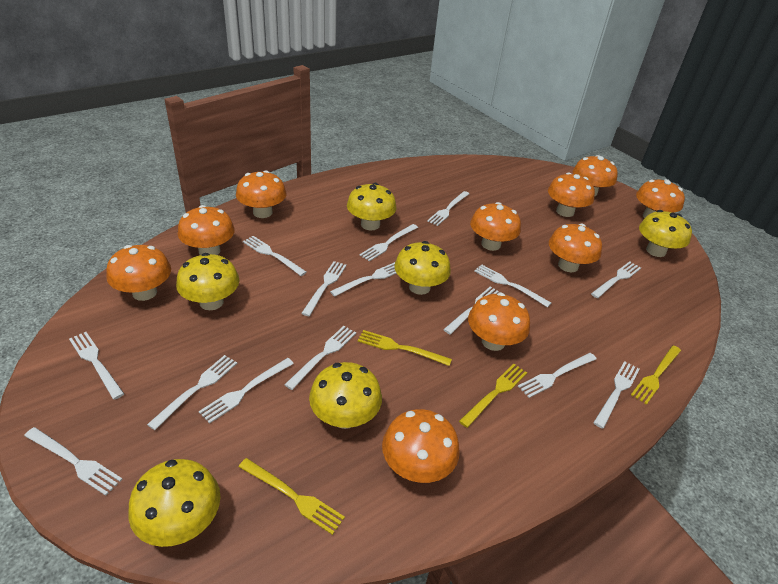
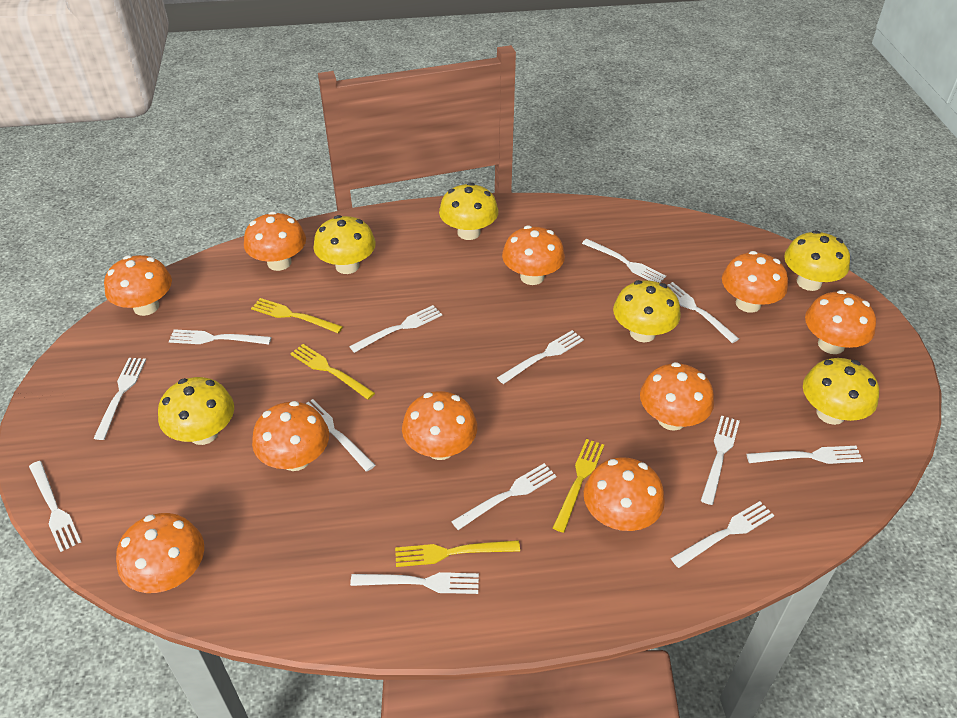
white fork: [24,427,123,496] [69,332,124,400] [147,355,237,430] [199,358,294,424] [243,236,307,276] [285,326,356,390] [301,261,347,316] [330,262,397,297] [360,224,418,262] [427,191,469,226] [443,287,501,334] [474,264,551,308] [518,353,597,398] [591,261,641,298] [593,361,640,429] = 15 -> [29,461,81,552] [93,358,146,440] [169,329,271,344] [306,399,375,472] [349,305,442,353] [350,572,479,594] [451,463,556,530] [497,330,584,384] [582,239,666,283] [667,282,739,343] [671,501,774,568] [701,415,740,505] [746,446,863,464] = 13

